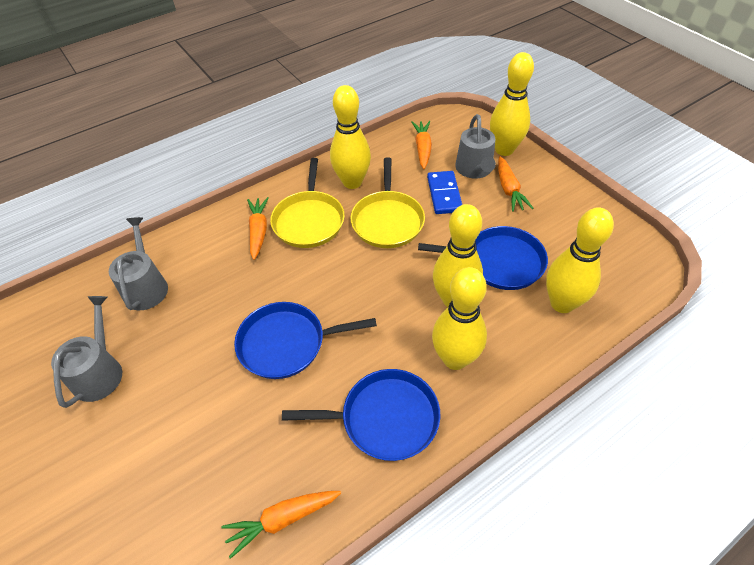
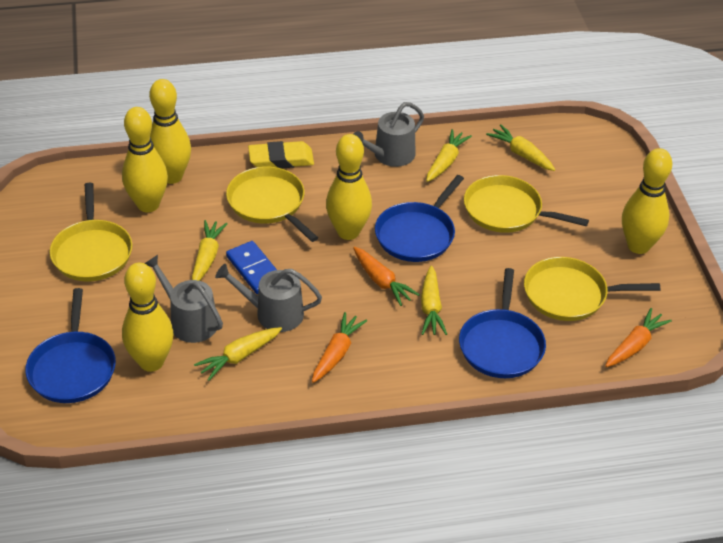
orange carrot: [221,491,341,559] [247,197,269,260] [412,121,432,169] [498,156,533,212] = 4 -> [312,312,367,383] [353,247,420,306] [605,308,672,367] = 3
yellow carrot: none = 0 -> [192,220,228,281] [194,327,282,381] [421,266,447,335] [426,129,472,182] [486,125,555,171] = 5
yellow eraser: none = 0 -> [248,141,314,168] = 1
yellow pan: [270,158,345,248] [350,157,425,248] = 2 -> [50,183,132,282] [226,167,318,242] [464,175,589,233] [524,257,660,321] = 4

